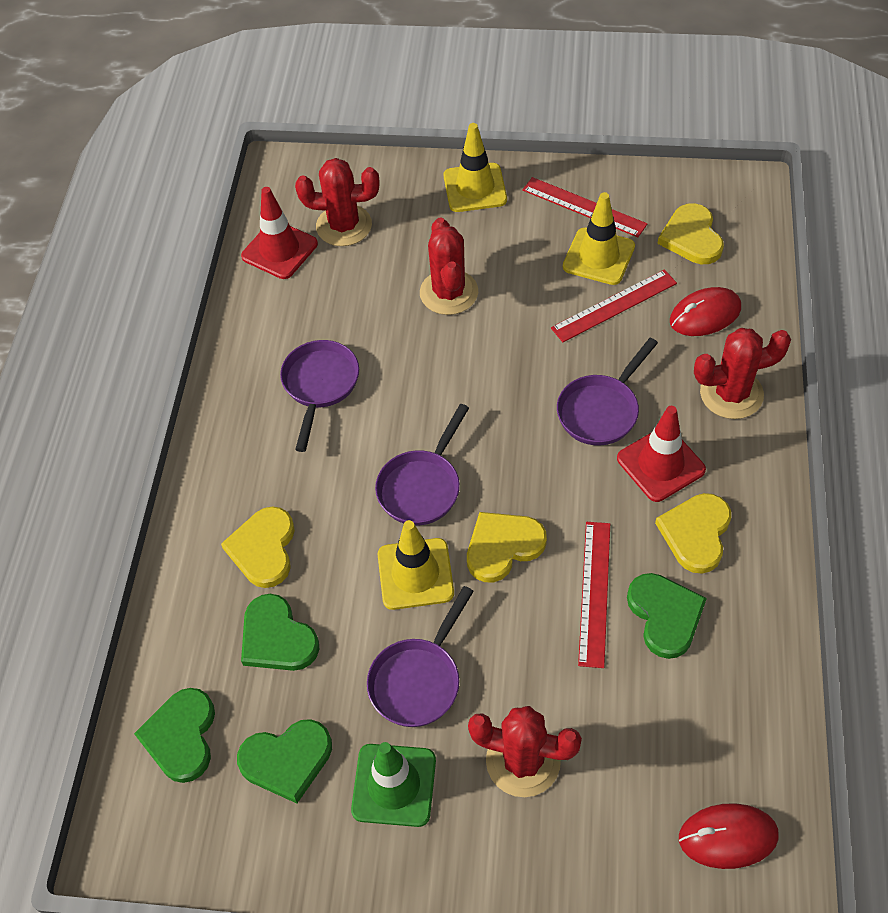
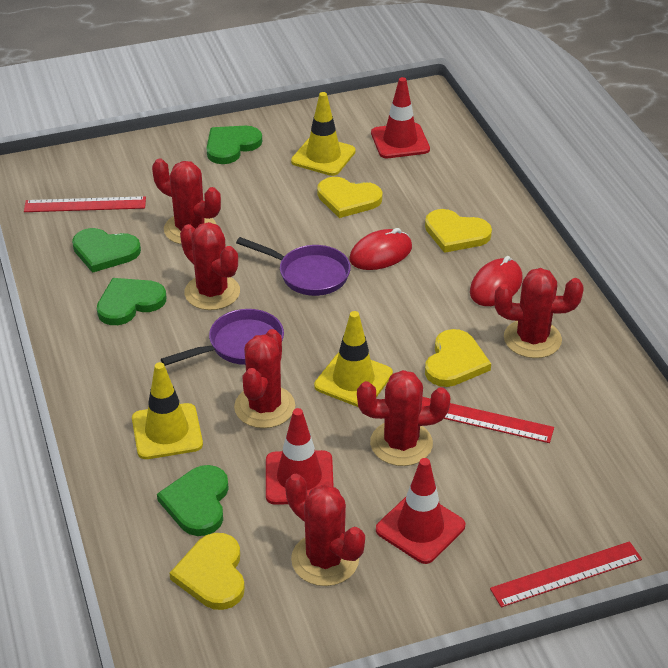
green traffic cone: [351,742,436,827] = 1 -> none = 0
purple pan: [280,340,359,452] [367,586,474,727] [375,404,469,526] [557,338,658,446] = 4 -> [161,309,284,366] [236,237,351,296] = 2
red cactus: [295,158,379,246] [420,218,478,315] [468,706,582,797] [694,328,791,419] = 4 -> [152,158,221,245] [180,222,240,310] [234,329,295,428] [285,474,365,586] [357,370,451,466] [495,268,584,358] = 6
red traffic cone: [241,187,318,279] [617,406,706,502] = 2 -> [266,408,334,505] [371,77,430,158] [376,458,465,564] = 3

